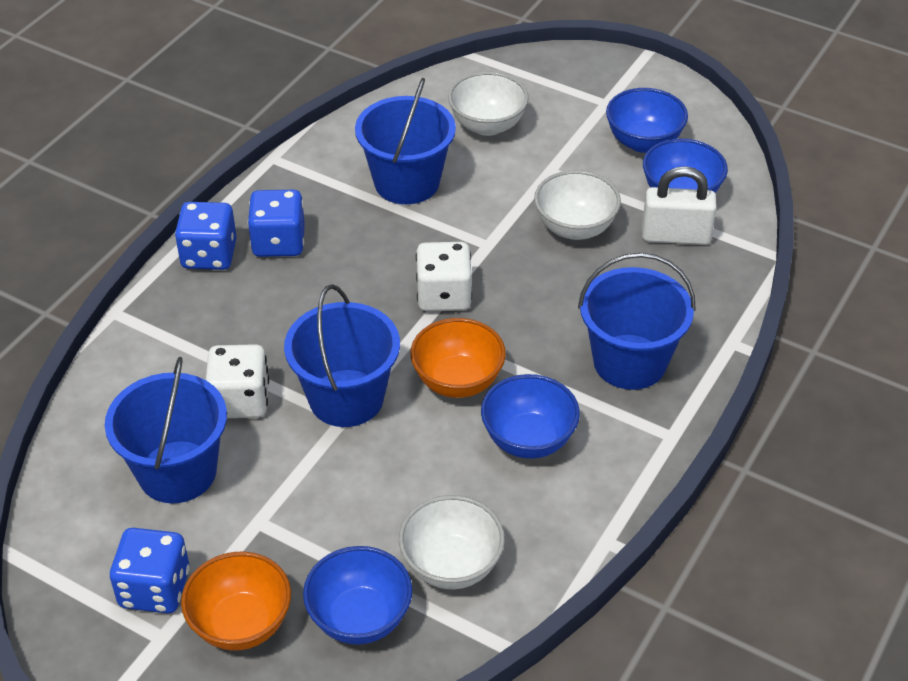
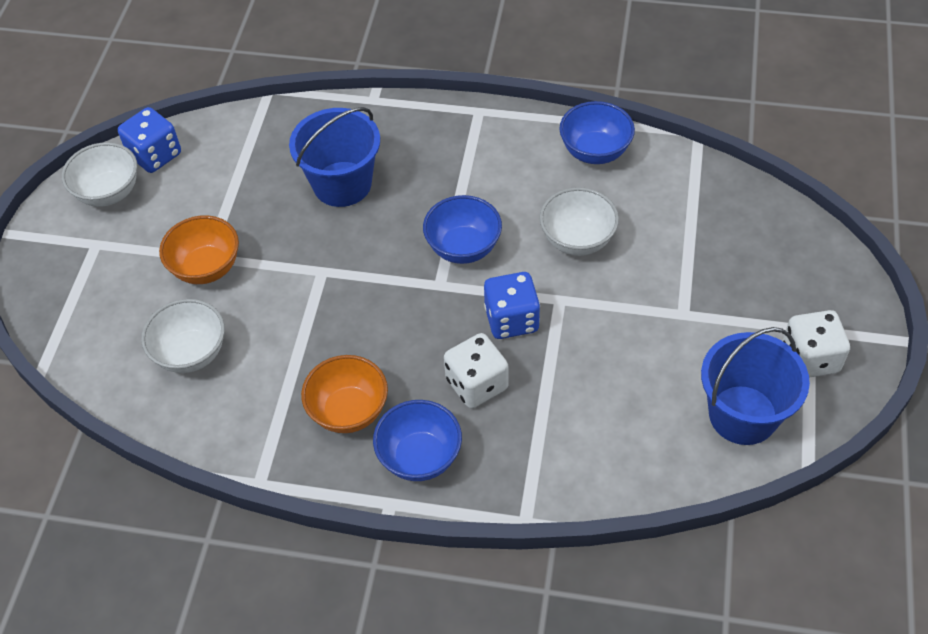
blue bowl: [303,546,413,645] [481,374,580,459] [606,88,688,153] [643,138,728,193] = 4 -> [373,400,462,481] [423,195,502,264] [559,101,635,164] = 3
blue bucket: [105,357,227,503] [284,284,400,427] [355,78,456,204] [578,253,696,390] = 4 -> [289,107,380,207] [701,327,810,445] = 2
blue dice: [110,528,190,613] [175,202,237,270] [248,190,305,257] = 3 -> [118,107,181,173] [484,272,540,339] = 2
white padlock: [642,166,717,245] = 1 -> none = 0

